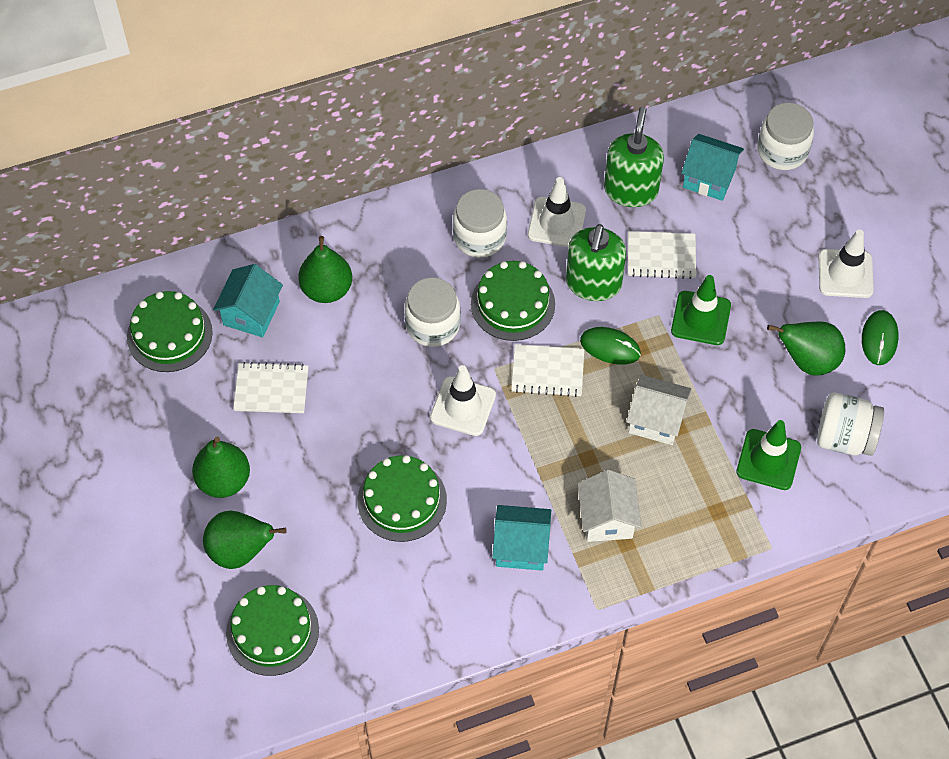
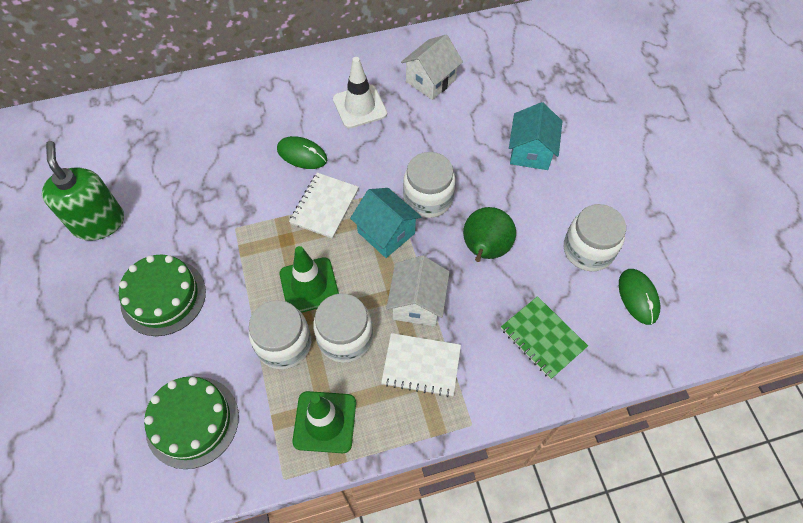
green cake: [127,291,213,372] [226,585,319,676] [358,455,447,542] [471,261,555,341] = 4 -> [119,255,206,336] [144,377,239,469] = 2
green notebook: none = 0 -> [501,296,588,379] = 1
green pear: [192,437,250,498] [203,511,287,569] [298,236,352,303] [767,321,846,375] = 4 -> [463,207,516,262] = 1
green soap dispenser: [566,224,626,301] [604,107,664,207] = 2 -> [42,141,124,241] = 1
turquoise house: [213,264,283,337] [492,505,551,571] [681,134,744,201] = 3 -> [350,188,422,258] [509,102,563,170] = 2
white notebook: [233,362,308,413] [511,344,584,397] [628,231,696,279] = 3 -> [289,173,359,239] [381,333,461,397] = 2
white traffic cone: [430,365,496,436] [528,177,586,247] [819,229,874,298] = 3 -> [333,57,387,129] = 1

